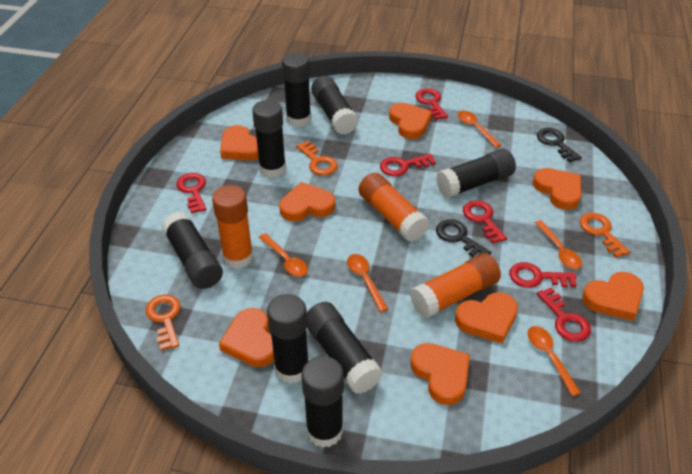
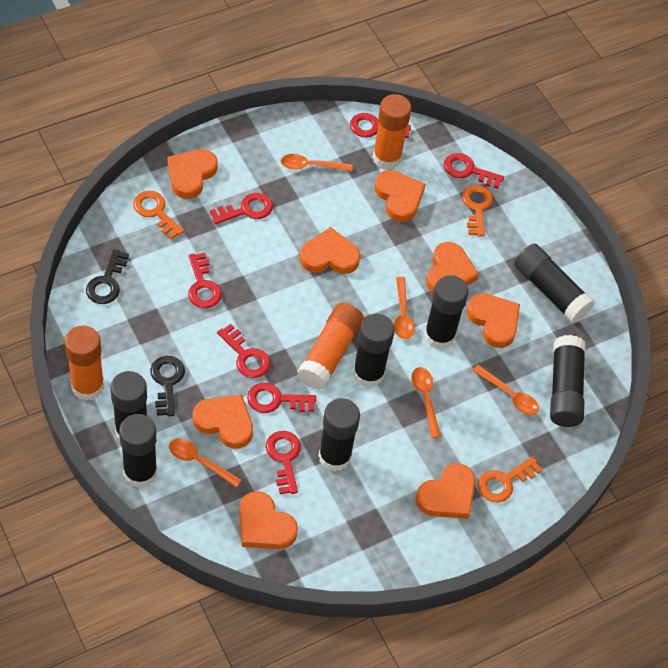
black glue stick: [162,212,223,289] [252,100,286,178] [267,294,308,383] [282,53,311,127] [301,356,344,448] [306,302,383,394] [311,76,358,135] [436,149,516,198] = 8 -> [110,371,147,441] [119,414,157,488] [318,398,360,472] [353,314,395,388] [424,275,469,349] [514,244,595,323] [550,335,586,427] = 7
red key: [176,173,206,214] [380,154,436,176] [415,88,448,120] [463,200,507,244] [509,262,576,288] [537,287,591,342] = 6 -> [188,253,222,308] [210,193,273,224] [217,324,270,378] [247,383,316,413] [266,431,301,494] [350,113,411,138] [444,153,504,189] = 7

